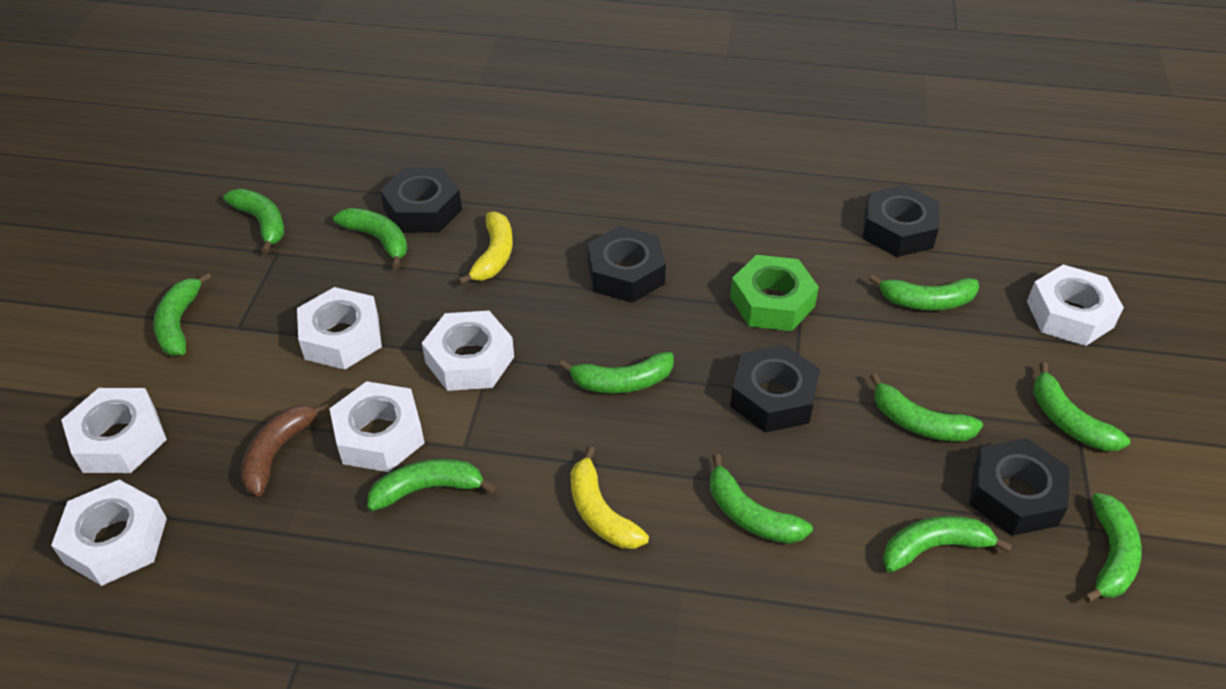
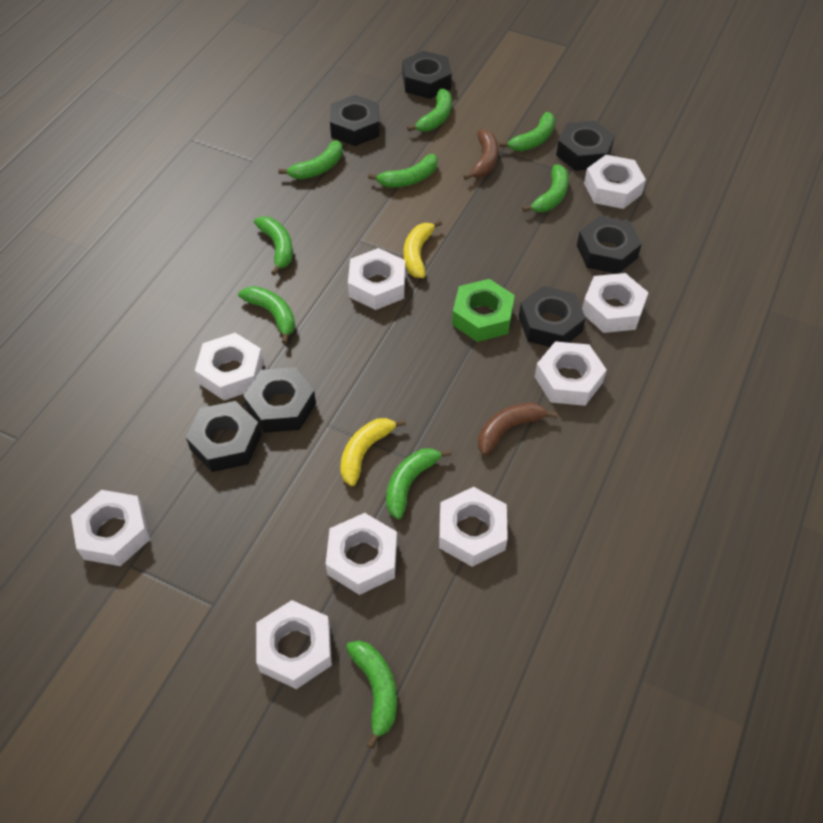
black nut: [380,168,462,233] [587,226,666,303] [730,345,820,433] [863,185,940,257] [969,438,1070,536] = 5 -> [186,401,261,472] [243,367,316,433] [330,95,379,146] [402,51,452,99] [519,286,586,347] [556,121,615,171] [577,216,642,274] = 7
brown banana: [241,403,330,496] = 1 -> [463,129,499,180] [478,402,558,455] = 2
green banana: [153,272,212,355] [223,189,284,253] [333,208,407,269] [367,459,496,511] [559,352,674,394] [710,454,813,544] [869,274,979,310] [870,373,983,441] [883,516,1012,573] [1033,362,1130,451] [1083,493,1142,603] = 11 -> [238,286,295,344] [254,216,293,275] [278,140,343,180] [346,641,397,749] [368,154,438,188] [386,448,452,519] [407,89,452,132] [499,112,555,151] [522,164,569,212] = 9
white nut: [51,480,167,586] [61,388,167,473] [297,287,382,370] [329,381,425,472] [422,311,514,391] [1027,265,1124,346] = 6 -> [71,490,150,566] [195,333,264,401] [256,600,332,689] [326,513,397,595] [348,248,405,310] [439,487,508,567] [535,341,607,406] [582,273,649,333] [584,155,646,209] = 9

